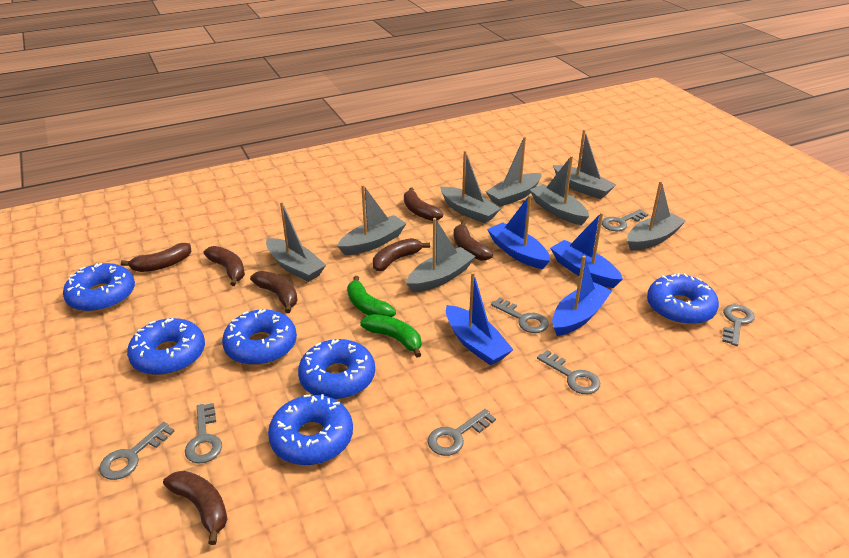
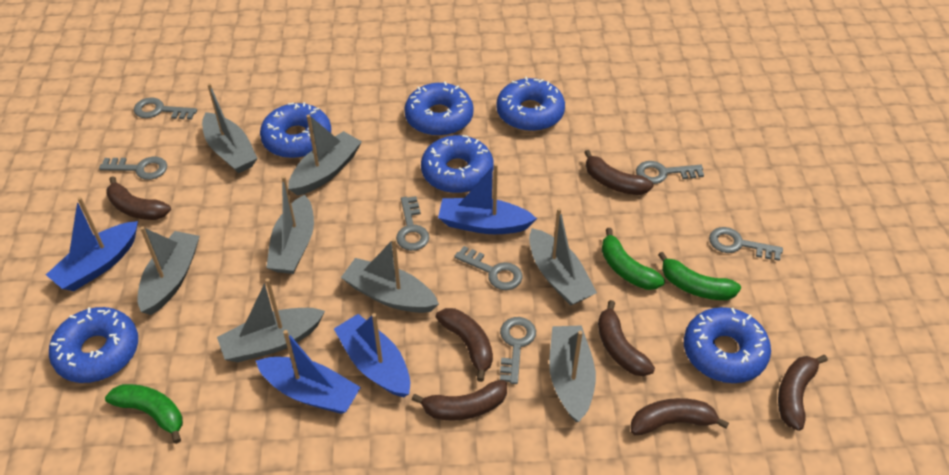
green banana: [347,276,396,317] [360,314,421,357] = 2 -> [105,384,183,444] [602,228,665,290] [658,252,741,300] = 3

